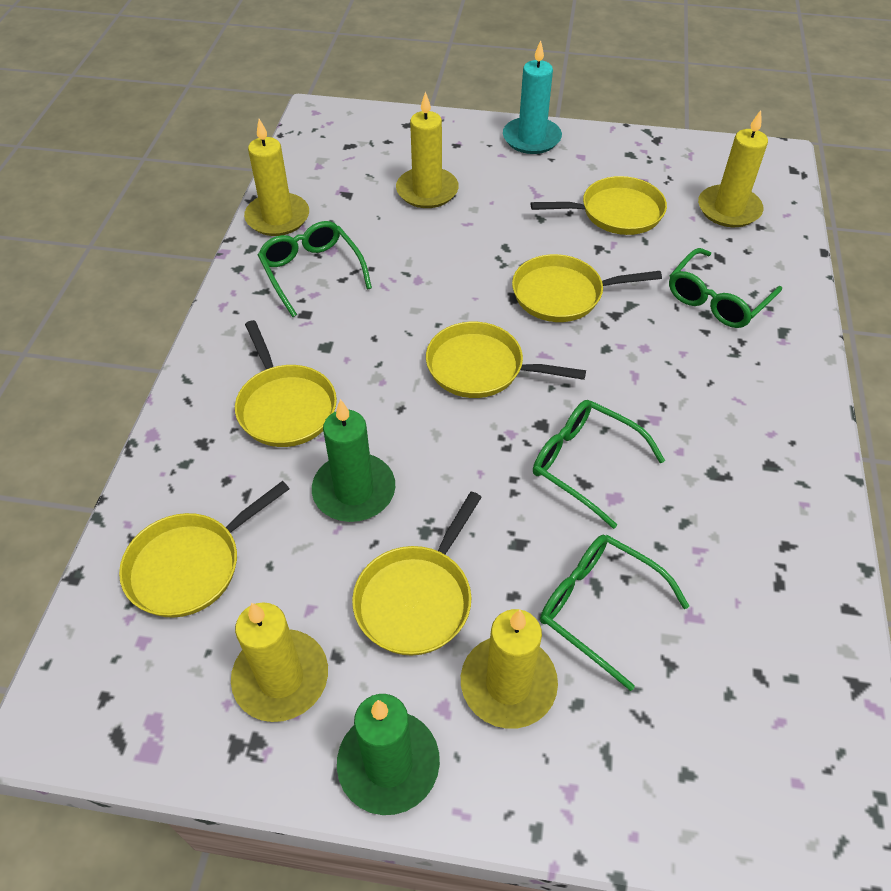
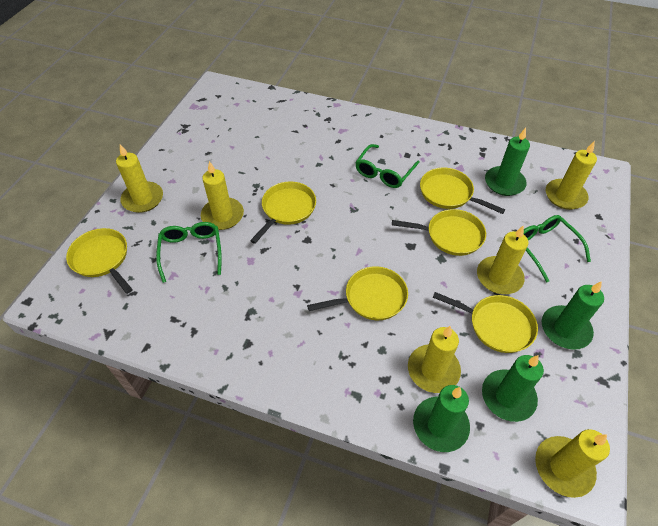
green candle: [312,399,395,522] [337,694,440,815] = 2 -> [413,385,470,452] [482,355,544,422] [485,128,530,196] [542,281,604,350] = 4
green glasses: [258,221,372,317] [533,400,665,529] [540,535,689,691] [669,248,782,328] = 4 -> [156,222,222,283] [355,144,420,188] [524,215,591,282] = 3
turquoise candle: [503,40,562,154] = 1 -> none = 0
yellow candle: [231,602,328,722] [244,119,309,236] [396,91,459,208] [461,609,558,729] [698,110,768,227] = 5 -> [116,144,163,213] [201,161,244,230] [408,326,461,393] [477,225,528,294] [535,429,610,498] [546,141,597,210] = 6

